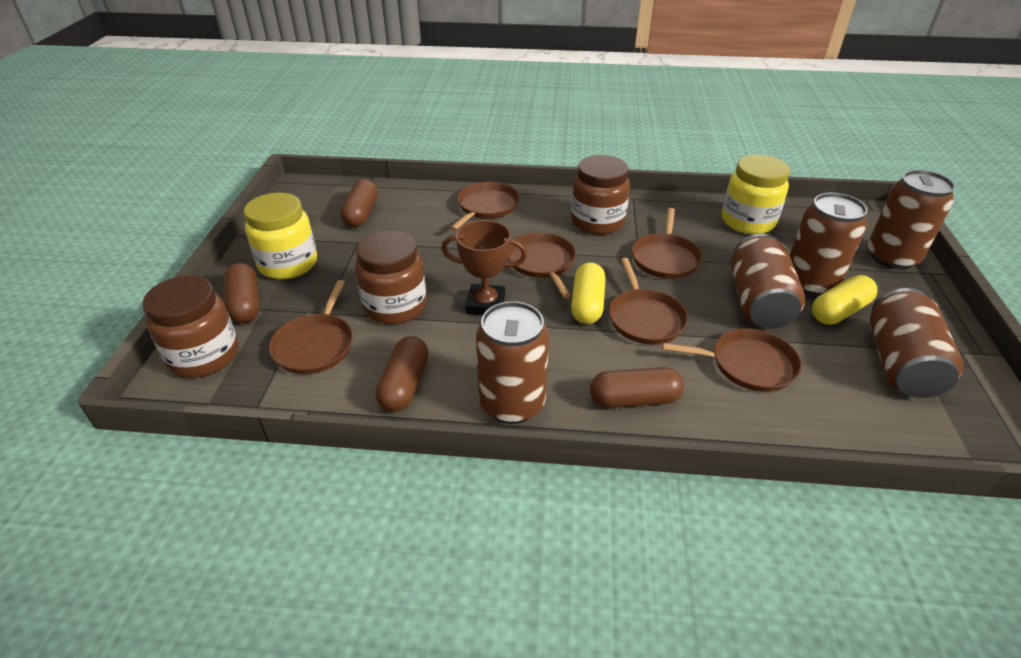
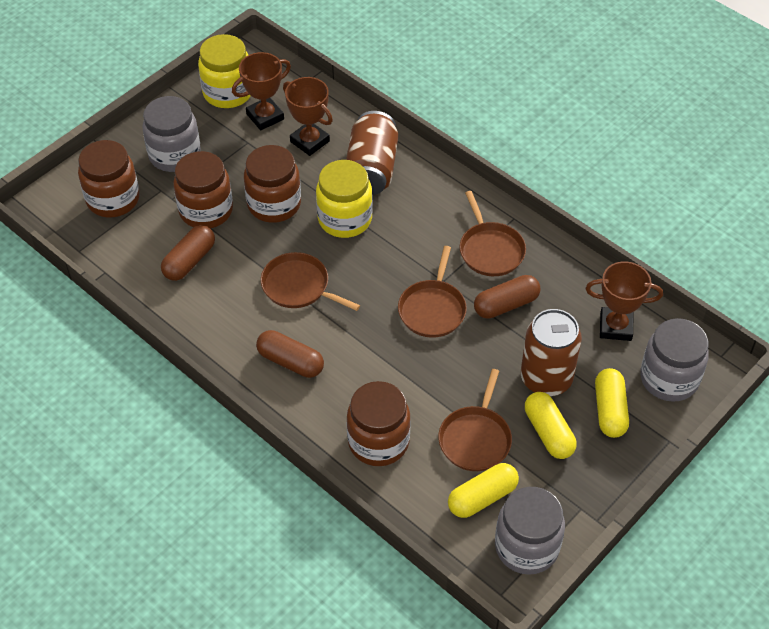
brown can: [476,301,549,424] [731,233,806,329] [790,193,868,297] [868,170,955,270] [869,288,964,398] = 5 -> [346,111,398,195] [521,309,582,396] = 2
brown capsule: [224,263,260,323] [340,179,378,227] [376,336,429,412] [590,367,684,408] = 4 -> [161,225,215,281] [256,330,324,378] [474,275,541,319] = 3
brown jar: [142,276,239,378] [355,231,427,324] [571,155,630,235] = 3 -> [78,140,140,218] [173,151,233,229] [244,145,301,223] [347,381,411,466] = 4
brown pan: [269,280,353,374] [450,182,519,231] [508,233,576,298] [609,258,688,344] [632,208,703,279] [662,328,802,392] = 6 -> [261,252,360,311] [398,246,467,338] [438,369,512,471] [459,191,526,276] = 4
brown trophy: [441,220,527,315] = 1 -> [232,52,291,130] [283,77,333,156] [586,262,663,341] = 3
grey jar: none = 0 -> [142,96,201,172] [495,487,565,575] [640,318,709,402] = 3
yellow capsule: [571,262,605,324] [812,275,878,325] = 2 -> [448,463,519,518] [525,392,577,459] [595,368,629,438] = 3

